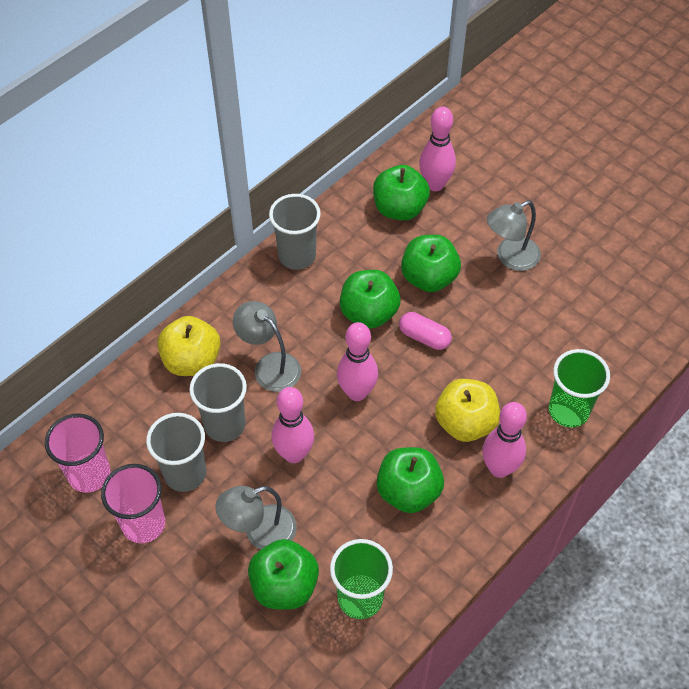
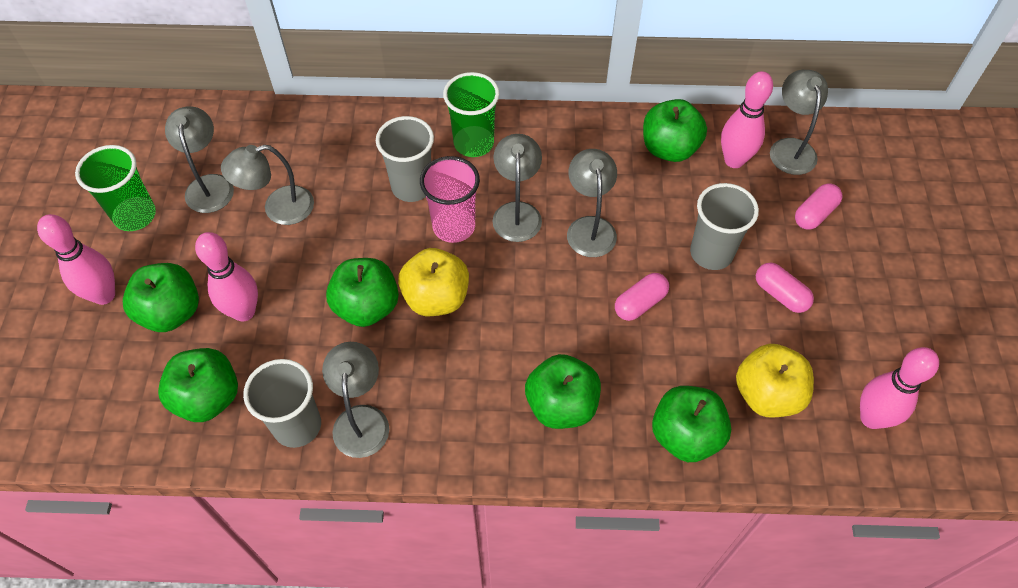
green apple: [248,539,319,610] [340,270,400,328] [373,165,430,220] [376,447,444,513] [401,235,461,292] = 5 -> [123,263,199,332] [158,348,238,422] [326,258,399,327] [525,354,601,429] [643,99,707,162] [652,386,731,462] = 6
grey lamp: [215,486,297,550] [233,301,301,392] [487,200,541,271] = 3 -> [165,106,234,213] [221,145,314,225] [322,342,389,458] [493,134,542,242] [567,149,617,257] [770,70,828,175] = 6
pink capsule: [399,312,452,350] = 1 -> [615,273,669,321] [756,263,814,313] [795,183,843,230] = 3
pink cup: [45,413,110,493] [101,464,165,543] = 2 -> [420,156,480,243] = 1

